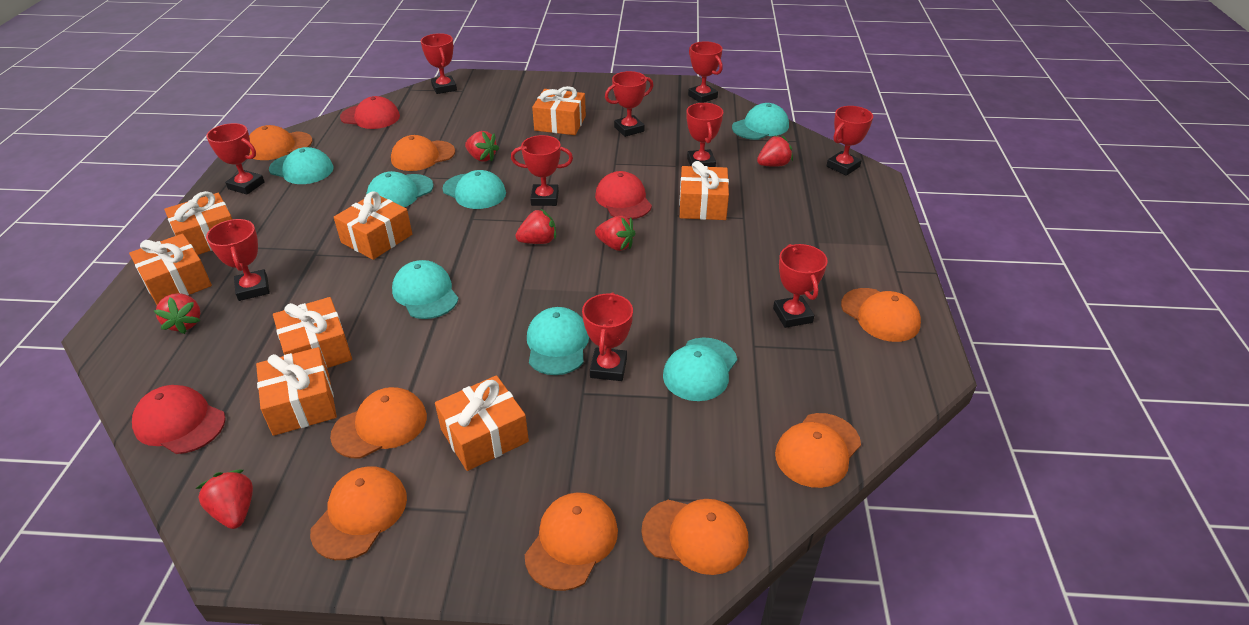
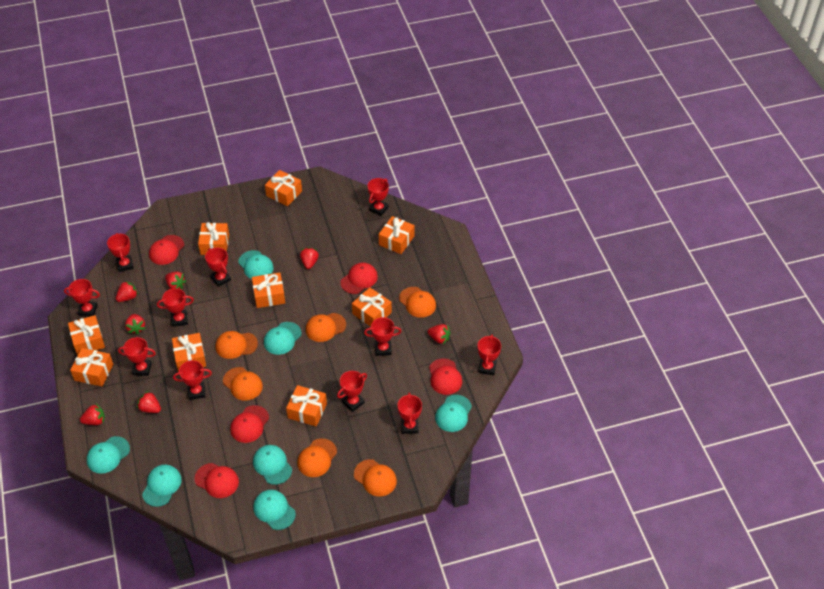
orange cap: [249,125,312,160] [310,467,407,560] [330,387,427,459] [391,135,455,171] [525,492,618,591] [641,499,748,575] [775,413,861,488] [841,288,921,342] = 8 -> [215,331,258,359] [223,367,263,401] [297,438,337,477] [306,313,346,342] [354,459,397,496] [399,287,436,318] = 6
orange gift: [129,234,212,305] [164,191,233,255] [256,347,337,436] [273,297,352,368] [334,191,412,260] [435,375,529,471] [532,86,586,135] [679,161,729,220] = 8 -> [68,315,105,356] [70,348,113,386] [172,333,206,372] [198,222,229,255] [252,273,285,308] [265,170,302,206] [286,385,327,426] [352,287,392,327] [379,216,415,254] = 9
red cap: [132,385,226,454] [340,96,400,129] [595,171,652,219] = 3 -> [149,235,184,265] [195,463,239,498] [230,405,269,443] [340,262,378,294] [429,358,462,395] = 5
red strawberry: [154,293,201,334] [196,470,253,529] [465,131,499,162] [516,209,556,244] [595,216,636,251] [757,135,793,167] = 6 -> [80,404,105,425] [116,281,138,302] [125,314,146,335] [137,391,161,413] [165,272,187,289] [300,247,319,269] [428,324,450,344] = 7
red trophy: [206,123,265,195] [206,219,270,301] [421,33,457,94] [511,135,573,206] [582,292,633,381] [605,71,653,137] [686,103,723,167] [688,41,723,103] [773,244,828,328] [827,106,873,176] = 10 -> [64,279,100,317] [107,233,134,272] [118,337,156,376] [157,288,194,327] [173,360,212,400] [205,248,231,287] [337,371,367,412] [364,317,402,356] [368,178,389,216] [397,392,422,434] [478,334,501,375] = 11

